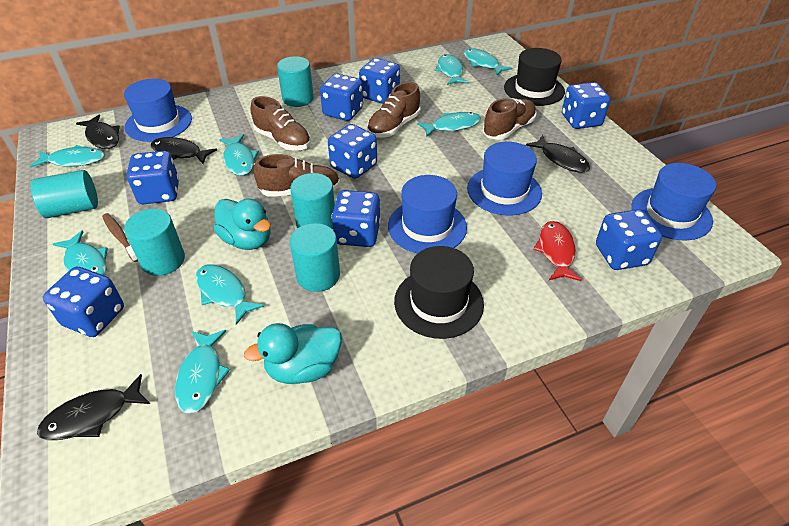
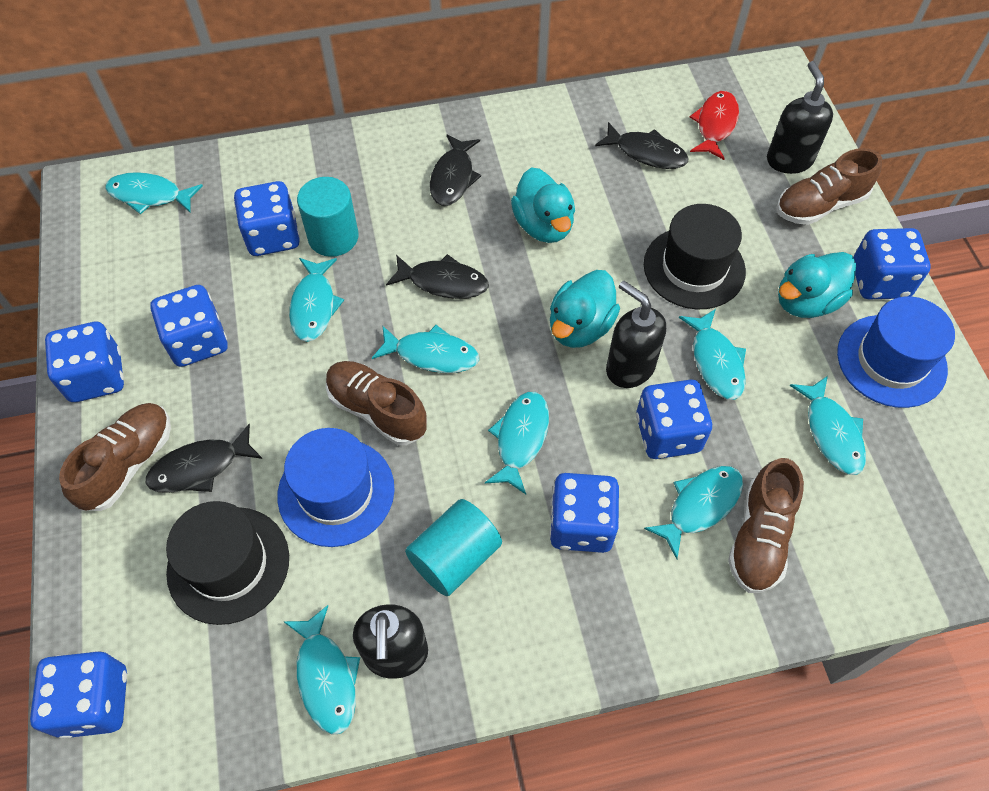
black soap dispenser: none = 0 -> [353,604,428,679] [606,281,666,388] [767,61,833,174] = 3
blue dice: [43,267,124,337] [127,151,179,204] [320,73,363,121] [328,124,377,179] [332,190,381,247] [359,58,400,104] [562,82,610,129] [596,209,662,270] = 8 -> [30,651,127,739] [45,322,124,402] [150,285,228,367] [234,181,300,256] [550,473,619,553] [636,380,712,459] [853,228,931,299] = 7
blue hat: [124,79,192,142] [388,175,467,253] [467,142,542,215] [632,163,716,241] = 4 -> [277,428,395,547] [837,296,955,408] = 2
brown toothbrush: [102,213,138,262] = 1 -> none = 0
turquoise cylinder: [31,170,98,218] [124,209,185,276] [277,56,314,107] [290,173,335,230] [290,223,340,292] = 5 -> [297,177,358,257] [405,499,502,596] = 2
turquoise duck: [214,198,271,250] [244,323,342,384] = 2 -> [511,168,575,243] [550,270,620,348] [778,252,856,318] = 3

